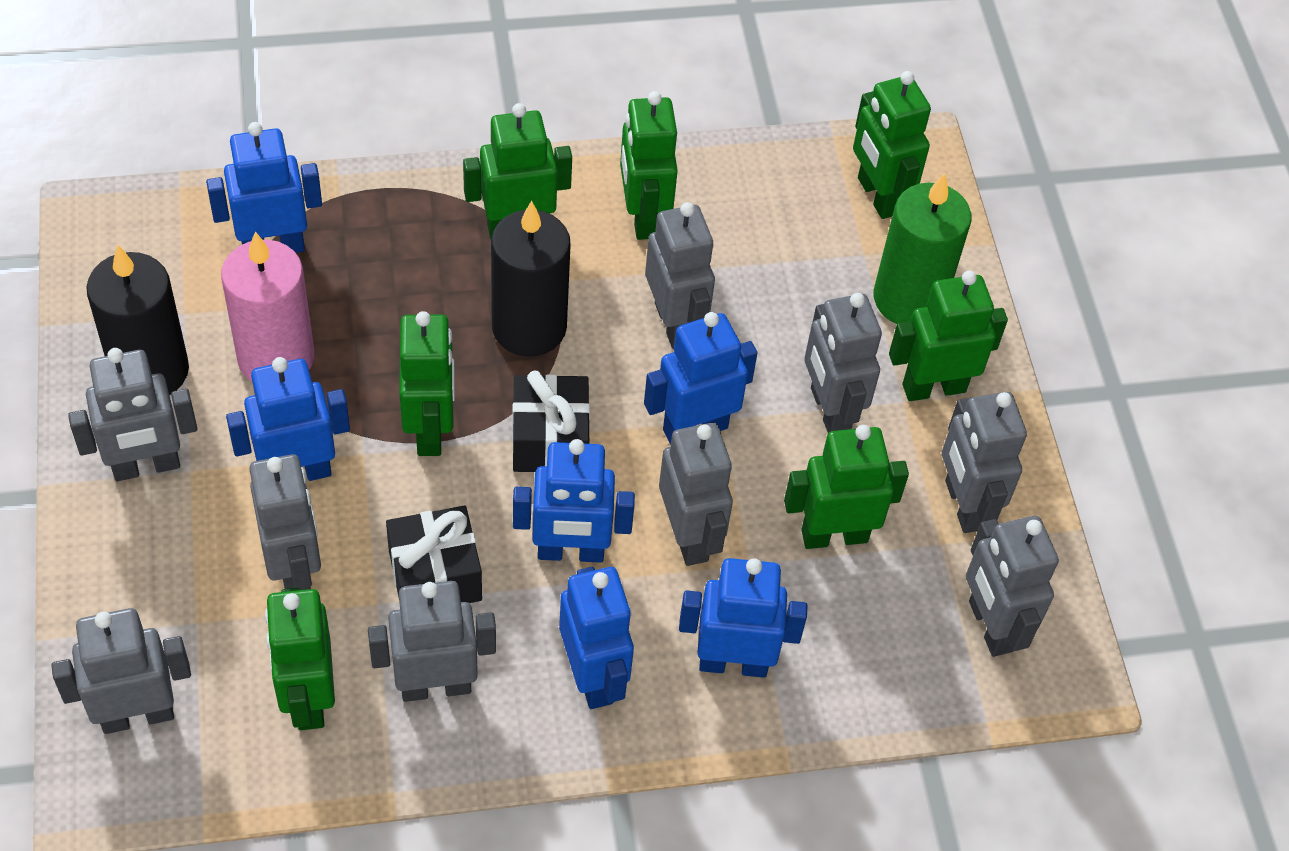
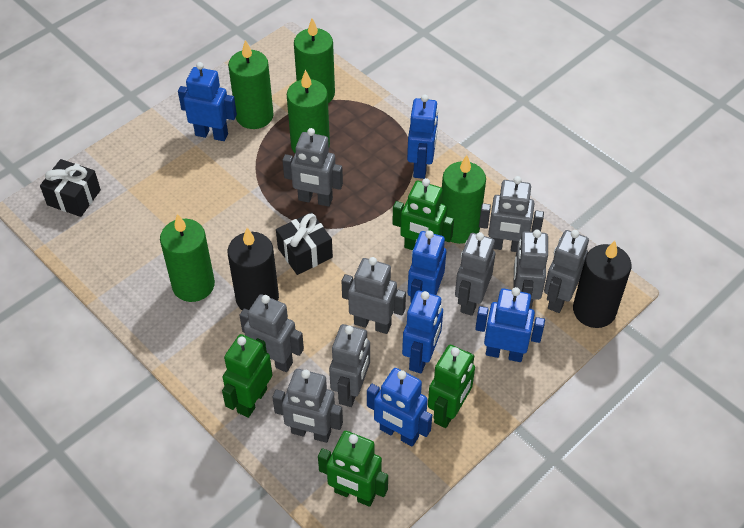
green candle: [874,173,972,324] = 1 -> [160,214,215,302] [228,40,274,129] [287,70,330,153] [294,18,335,103] [442,155,486,244] = 5
green robot: [265,588,335,730] [399,311,455,456] [463,103,572,239] [620,91,678,240] [784,425,909,549] [853,71,931,219] [889,270,1008,401] = 7 -> [222,334,273,418] [318,431,388,507] [392,178,454,250] [428,345,475,428] = 4
pink candle: [221,231,314,382] = 1 -> none = 0

